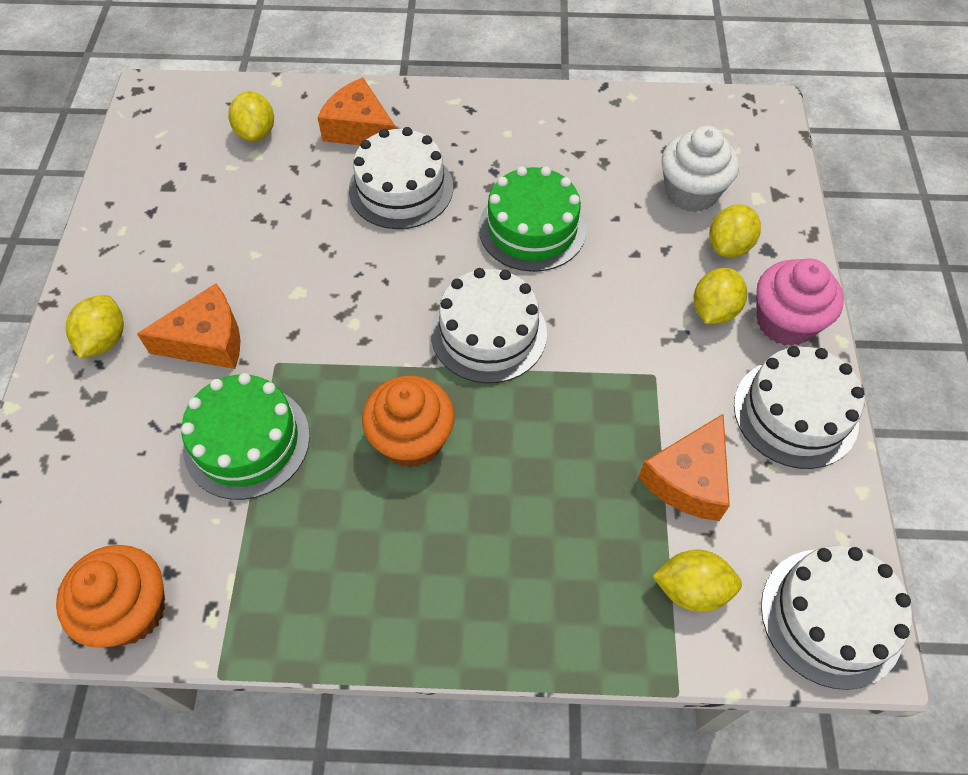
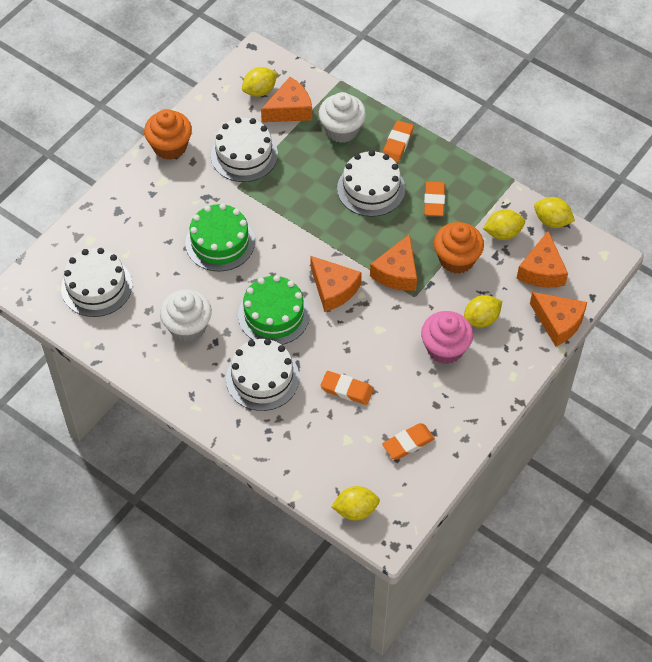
orange cheese: [137,283,241,369] [317,77,396,145] [638,414,730,521] = 3 -> [261,77,312,122] [310,256,362,312] [370,234,417,291] [516,231,568,287] [530,292,587,347] = 5
orange eraser: none = 0 -> [320,371,373,405] [382,423,435,460] [383,120,414,163] [424,181,445,216] = 4
white cupcake: [662,126,739,212] = 1 -> [160,290,212,342] [319,92,366,143] = 2

